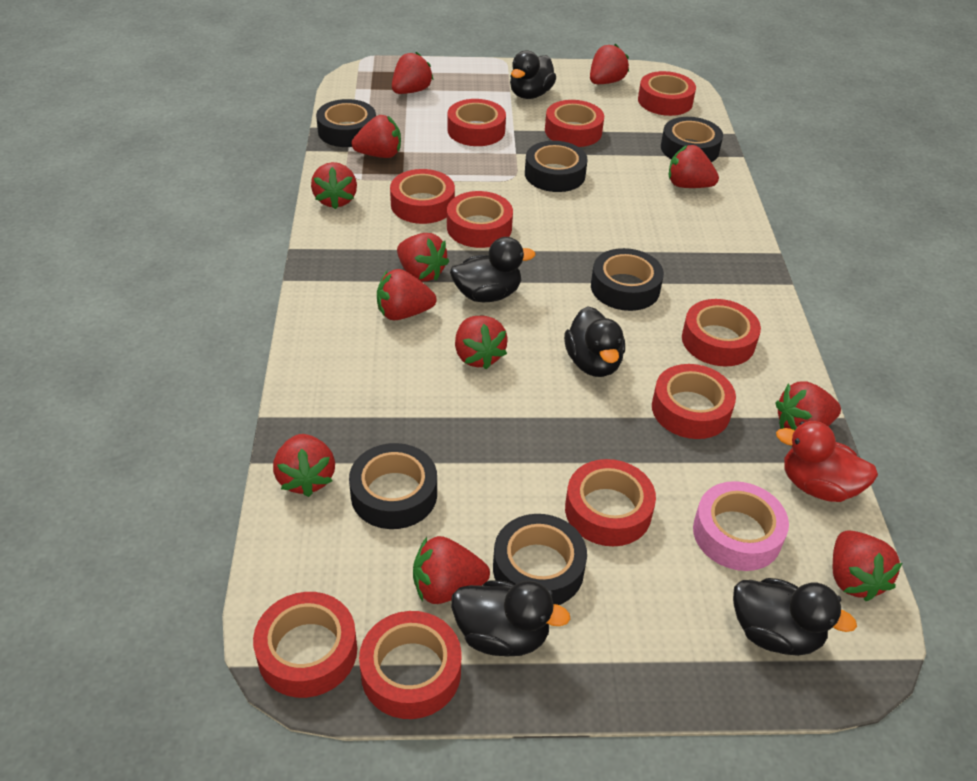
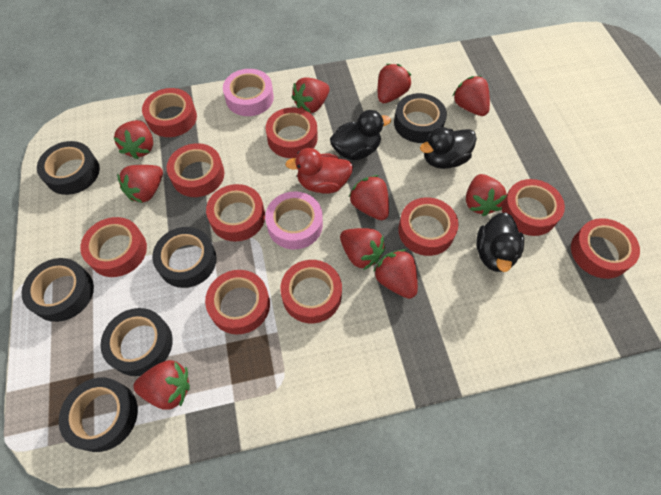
black duck: [450,237,535,302] [451,580,570,657] [510,50,556,99] [564,306,625,377] [733,578,857,656] = 5 -> [330,110,391,160] [420,127,477,169] [476,212,524,272] = 3
pink tape: [693,481,789,571] = 1 -> [223,69,274,116] [265,192,323,249] = 2
red strawberry: [273,434,335,497] [311,162,357,209] [351,115,401,158] [377,269,437,320] [392,52,434,94] [397,233,449,282] [413,536,490,604] [455,316,508,370] [590,44,629,84] [669,145,719,188] [776,381,841,430] [833,530,902,601] = 12 -> [114,120,153,159] [117,165,163,203] [133,360,190,409] [292,77,330,113] [340,228,385,270] [349,175,389,220] [373,249,418,299] [378,64,411,103] [453,76,490,116] [466,174,507,216] = 10

